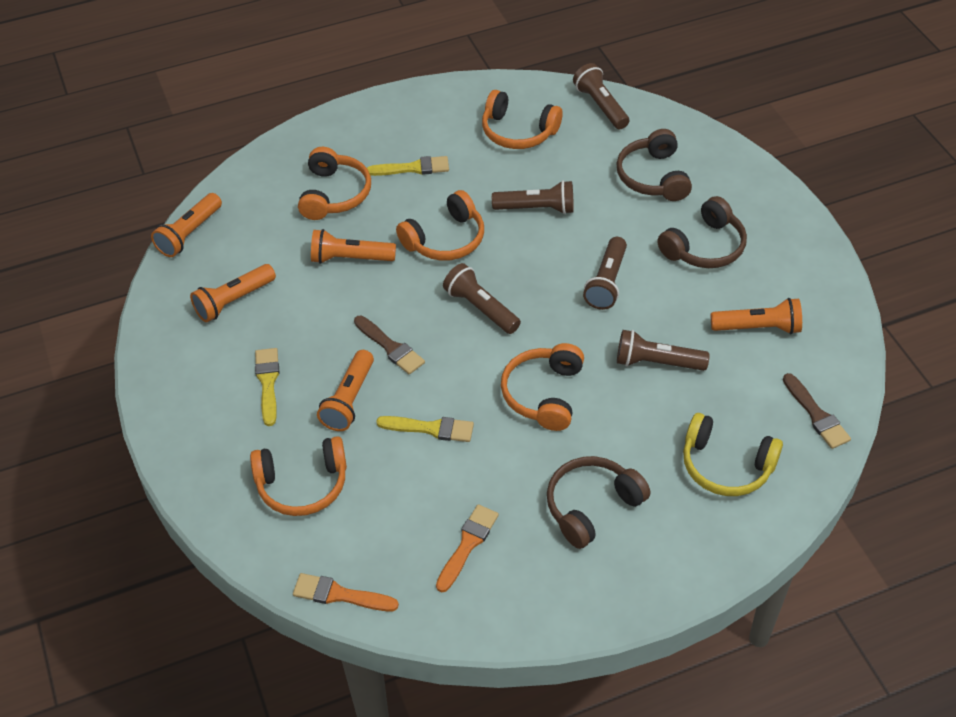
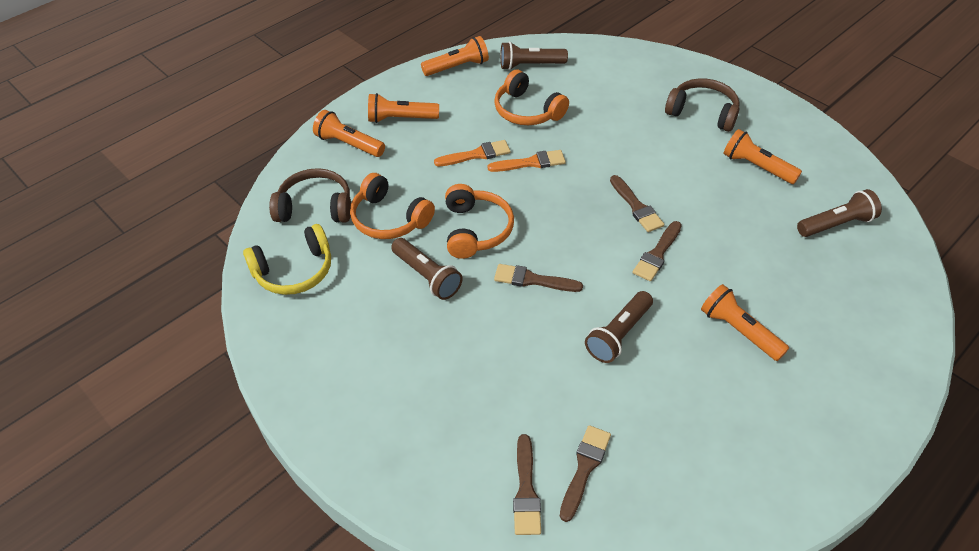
brown brush: [354,316,425,375] [783,373,851,449] = 2 -> [494,264,583,292] [513,434,541,535] [560,425,611,522] [610,175,664,232] [633,221,682,281] = 5
brown flashlight: [443,263,521,334] [492,180,574,214] [573,63,629,129] [583,237,627,310] [617,330,710,371] = 5 -> [391,238,462,300] [500,42,568,70] [585,291,653,363] [797,189,882,237] = 4
brown headphones: [547,456,650,549] [616,129,692,201] [657,196,747,268] = 3 -> [269,168,351,223] [665,78,740,132] = 2
orange headphones: [250,436,347,516] [298,147,371,220] [396,190,484,261] [482,90,562,149] [501,343,584,431] = 5 -> [350,173,435,239] [445,184,514,259] [494,70,569,125] = 3
yellow brush: [255,348,279,426] [367,156,449,176] [376,416,474,442] = 3 -> none = 0

